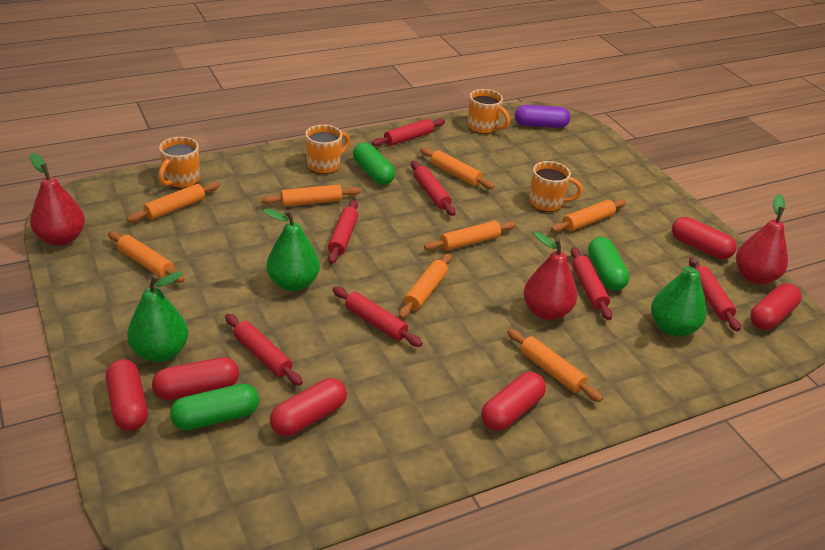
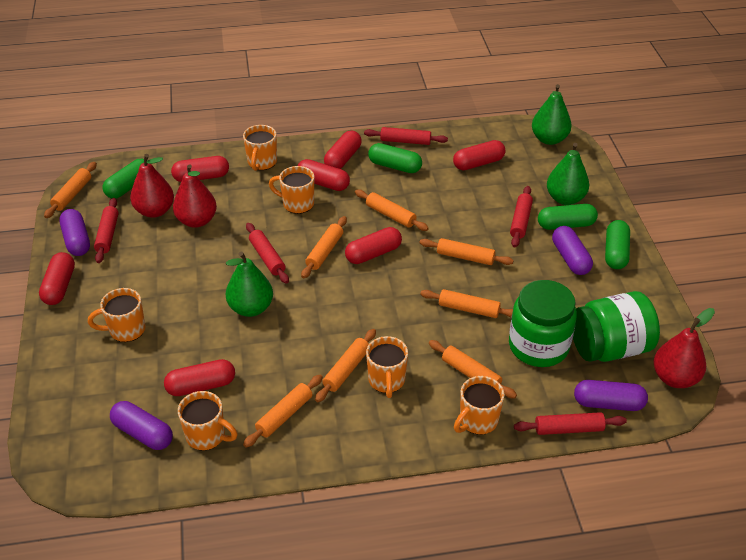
green capsule: [170,384,259,430] [353,142,395,185] [588,237,629,291] = 3 -> [103,159,144,199] [368,143,422,173] [538,204,598,230] [605,220,630,269] = 4
green jar: none = 0 -> [509,280,577,367] [573,291,660,362] = 2
orange mug: [159,137,200,188] [305,125,350,174] [468,89,510,134] [529,161,583,212] = 4 -> [88,288,145,342] [178,391,238,451] [243,125,277,171] [269,166,314,214] [366,336,408,398] [454,376,504,435] = 6
purple capsule: [515,105,571,128] = 1 -> [59,209,90,256] [110,401,173,450] [552,226,593,275] [574,380,648,411] = 4
red capsule: [106,359,148,431] [152,357,239,400] [270,378,347,436] [481,372,546,431] [672,217,736,259] [750,283,802,330] = 6 -> [39,252,75,305] [164,359,235,396] [171,156,229,182] [297,159,350,191] [324,130,362,169] [345,227,402,264] [453,140,506,170] = 7
red rolling pin: [225,314,303,386] [328,200,358,264] [333,287,423,347] [372,118,445,146] [411,161,456,216] [571,247,612,320] [689,257,740,331] = 7 -> [94,198,119,263] [246,223,289,284] [364,127,448,145] [510,186,533,248] [514,412,627,435] = 5

